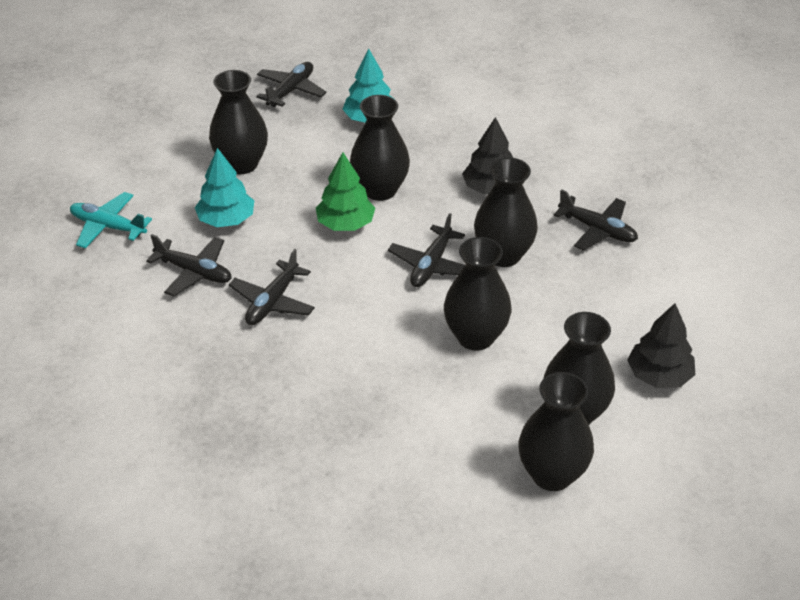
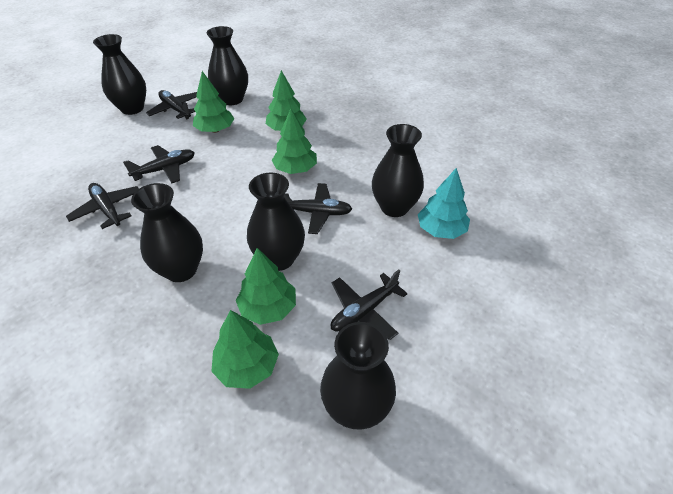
black tree: [462,117,513,194] [627,303,695,388] = 2 -> none = 0
green tree: [316,152,375,231] = 1 -> [193,71,235,133] [211,310,279,389] [236,248,296,325] [266,70,307,131] [272,108,317,174] = 5
turquoise plane: [70,192,152,249] = 1 -> none = 0
turquoise tree: [195,148,254,227] [342,49,393,123] = 2 -> [418,168,470,239] = 1

